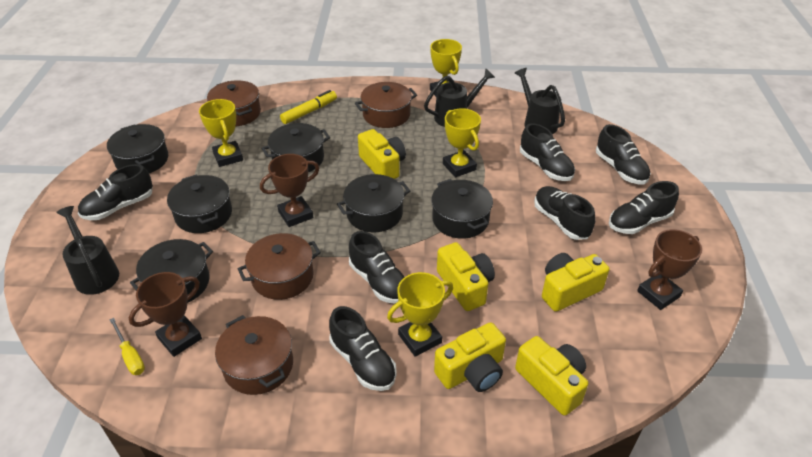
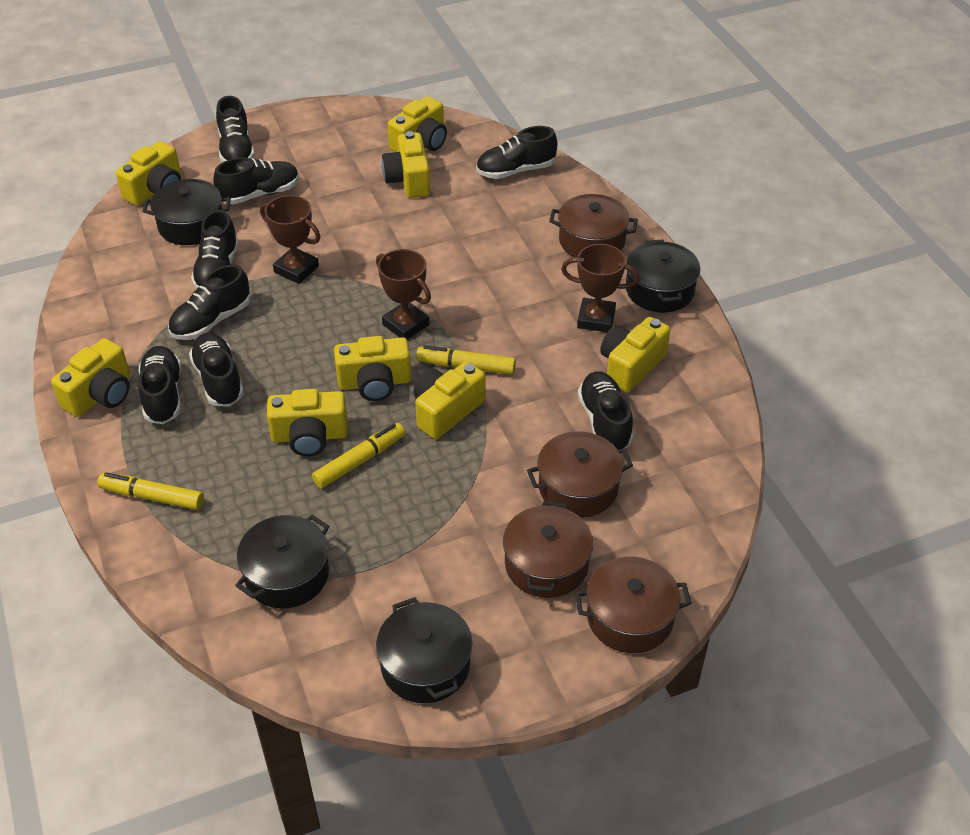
black pot: [107,124,168,173] [130,239,213,303] [167,174,232,233] [261,123,330,172] [337,174,410,232] [431,179,493,239] = 6 -> [142,179,231,245] [235,515,329,608] [376,597,472,703] [626,239,700,312] = 4
black shoe: [78,164,153,220] [329,306,397,391] [349,231,405,304] [520,123,575,181] [534,186,595,240] [596,124,651,185] [609,181,679,234] = 7 -> [138,346,181,424] [168,264,250,340] [189,333,244,406] [191,210,239,289] [213,157,299,204] [216,96,255,162] [476,126,557,179] [578,371,633,449] = 8
black watering can: [56,206,119,295] [424,68,495,127] [515,68,565,134] = 3 -> none = 0
yellow camera: [358,129,406,179] [434,322,506,392] [437,242,495,311] [515,336,588,416] [542,253,609,312] = 5 -> [51,338,130,417] [115,141,181,206] [267,389,348,456] [334,336,412,401] [382,131,430,198] [388,96,447,152] [413,361,485,439] [600,317,670,393] = 8
yellow marker: [280,90,337,124] = 1 -> [97,472,204,510] [312,423,405,488] [416,345,516,375] = 3
yellow screwdriver: [110,318,145,375] = 1 -> none = 0
yellow trophy: [199,99,243,167] [387,272,453,357] [430,39,462,97] [443,108,481,177] = 4 -> none = 0

